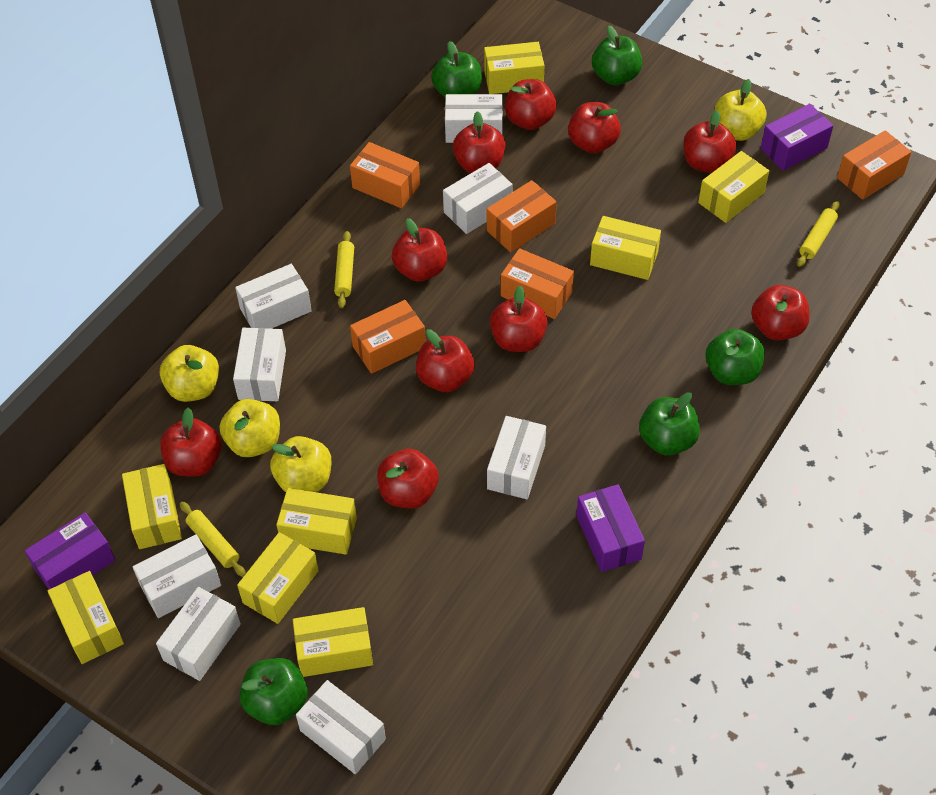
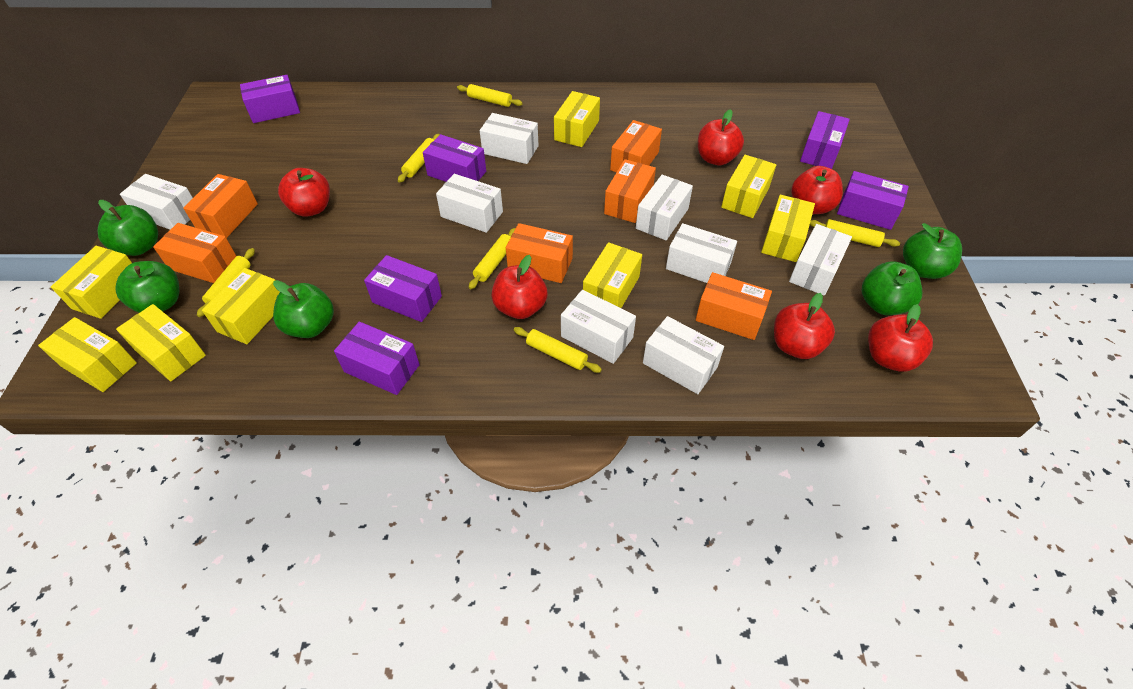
orange box: [350,142,420,208] [350,300,426,374] [487,180,557,252] [501,248,574,319] [837,130,912,200] = 5 -> [153,223,236,283] [183,174,258,238] [506,223,573,283] [604,159,656,223] [610,120,662,172] [695,272,772,340] = 6
purple box: [25,512,115,589] [576,484,645,572] [761,104,833,171] = 3 -> [240,75,300,123] [334,322,420,395] [364,255,442,322] [423,134,486,182] [800,111,850,169] [837,171,909,230] = 6
red apple: [160,408,222,477] [377,449,439,508] [392,218,447,282] [416,329,474,392] [453,111,506,173] [490,286,548,352] [505,79,557,130] [568,102,621,153] [683,110,736,173] [751,285,809,341] = 10 -> [278,168,330,216] [491,255,547,319] [698,109,744,165] [774,293,835,359] [791,166,843,214] [868,304,933,372] = 6
yellow apple: [160,345,219,402] [220,399,280,457] [270,436,331,492] [714,79,767,141] = 4 -> none = 0
yellow rolling pin: [180,502,246,577] [334,231,354,308] [797,201,840,267] = 3 -> [197,248,255,317] [398,134,440,183] [457,84,523,107] [469,228,516,289] [514,327,602,373] [810,219,900,247] = 6

